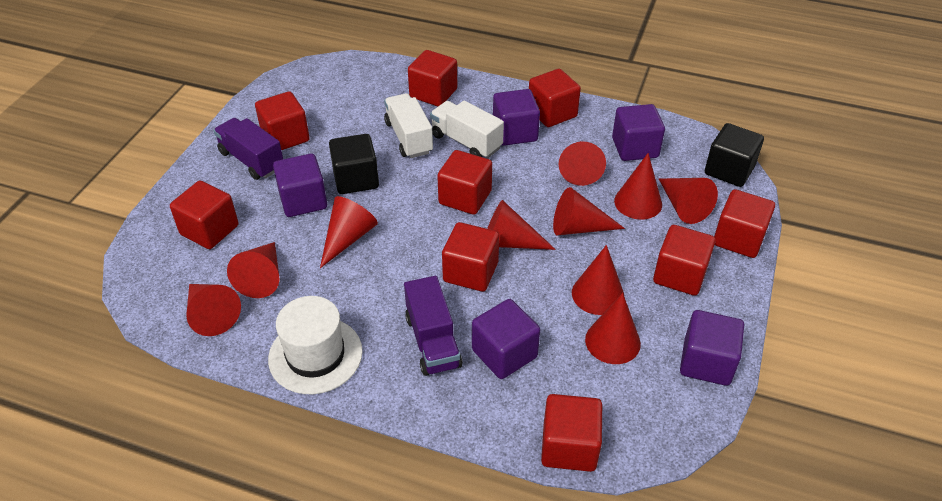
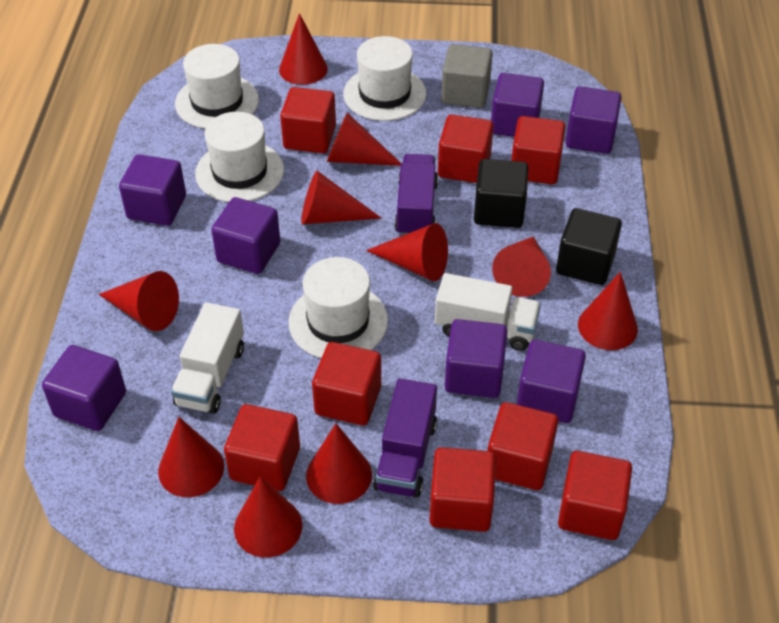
grey cube: none = 0 -> [441,44,493,108] = 1
purple cube: [273,154,327,217] [472,299,540,379] [493,89,540,146] [612,104,665,161] [680,310,744,386] = 5 -> [42,345,126,431] [119,154,186,226] [211,197,280,274] [445,319,507,398] [491,73,544,137] [517,340,586,423] [566,86,622,154] = 7
red cube: [170,180,238,249] [255,91,310,150] [408,50,457,107] [437,150,492,215] [442,222,499,292] [529,69,581,127] [541,394,602,472] [653,225,716,296] [714,189,775,258] = 9 -> [224,404,300,491] [280,87,336,153] [312,342,381,425] [429,447,496,532] [438,115,494,183] [488,402,558,490] [511,116,566,184] [558,451,632,540] = 8
white hat: [268,296,363,394] = 1 -> [175,44,259,129] [195,112,284,202] [288,257,388,358] [343,36,426,121] = 4

